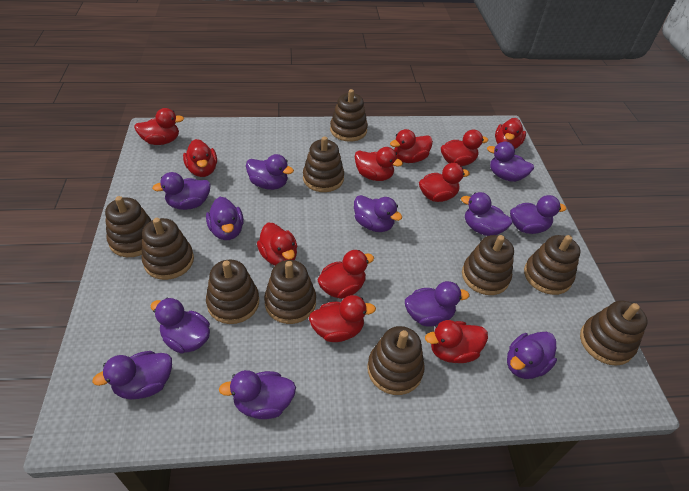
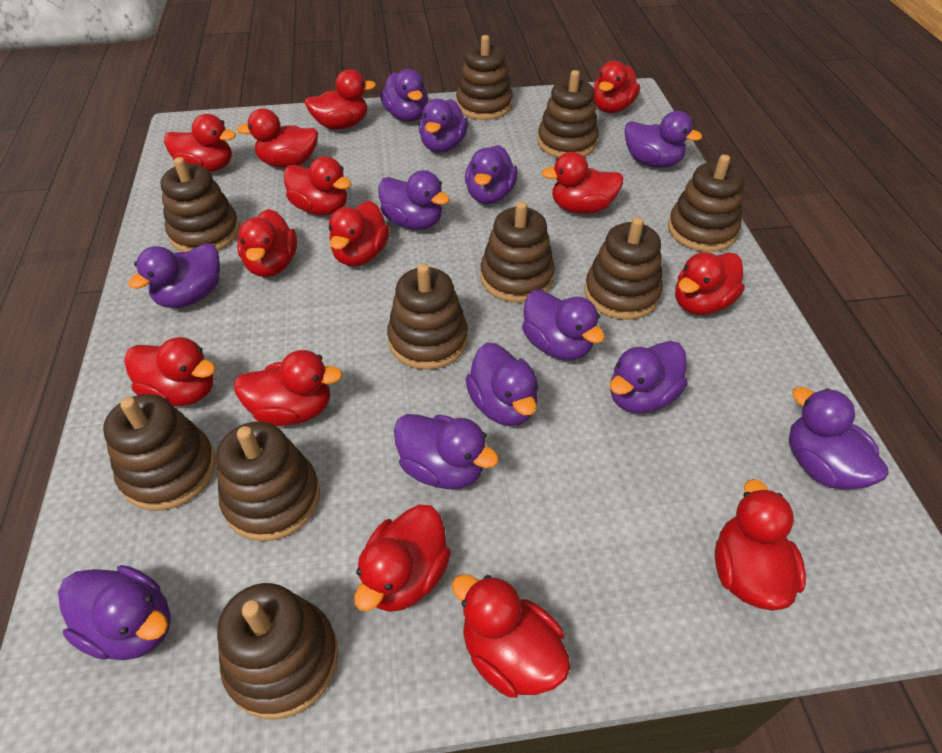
red duck: [134,108,184,145] [183,139,217,177] [257,223,297,265] [309,295,376,342] [318,250,374,299] [355,147,403,181] [390,129,433,163] [419,163,470,202] [425,320,488,363] [441,129,488,166] [495,118,526,149] = 11 -> [124,337,216,406] [164,114,236,172] [234,350,343,426] [237,108,318,168] [237,209,297,277] [284,156,351,215] [304,69,376,130] [329,201,390,266] [354,505,451,612] [452,574,571,698] [541,152,623,214] [593,61,640,113] [675,252,745,315] [715,479,806,611] = 14

